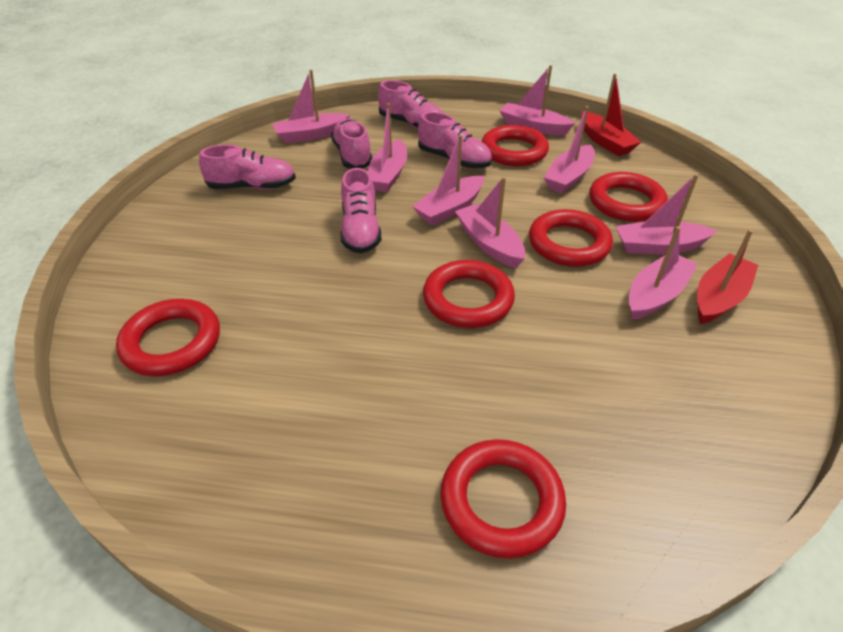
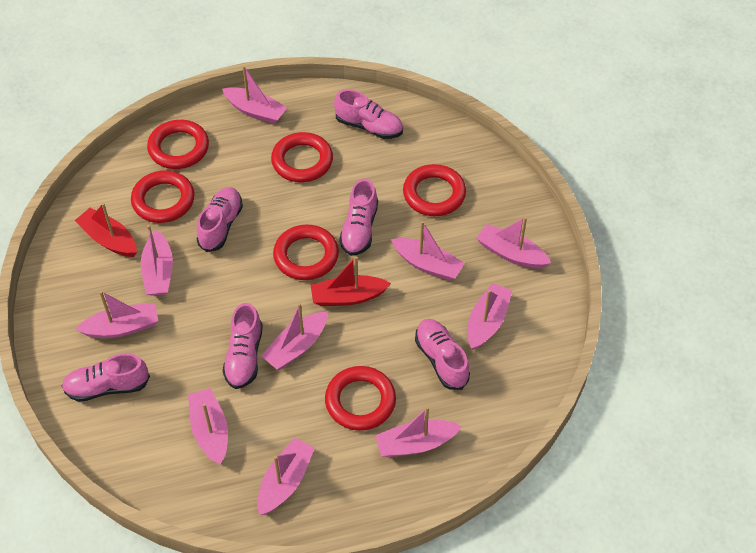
pink boat: [272,70,350,143] [368,103,407,192] [412,135,484,225] [455,177,525,268] [499,65,575,135] [544,106,595,194] [616,174,718,254] [629,226,698,320] = 8 -> [75,291,158,338] [141,225,173,296] [188,388,228,465] [222,66,287,124] [257,438,315,515] [261,303,327,370] [375,406,462,457] [391,221,465,281] [467,283,513,350] [476,217,551,269] = 10
pink shoe: [199,145,296,190] [331,118,372,169] [340,168,382,254] [378,80,443,129] [418,112,492,169] = 5 -> [61,353,150,402] [197,187,243,252] [222,303,263,389] [334,89,403,139] [339,179,378,256] [415,319,470,390] = 6

